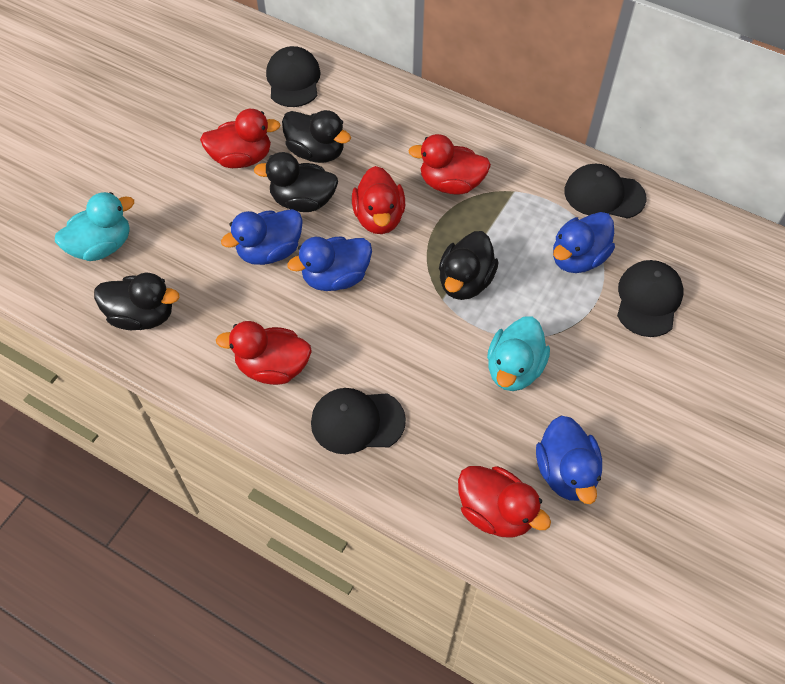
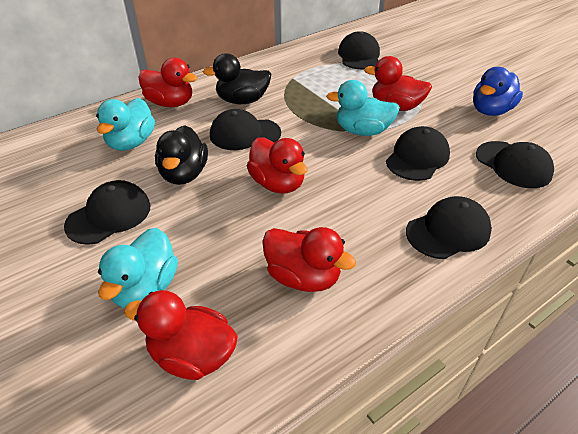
black cap: [266,46,321,107] [311,388,406,454] [564,164,647,219] [617,260,683,337] = 4 -> [64,180,150,245] [210,109,281,150] [338,31,380,69] [386,126,450,181] [406,196,492,259] [476,141,554,188] = 6
black duck: [94,273,179,330] [254,152,338,212] [282,110,351,163] [439,231,498,300] = 4 -> [155,125,208,185] [203,53,271,104] = 2
blue duck: [221,209,303,265] [287,237,372,291] [536,416,602,504] [553,212,615,273] = 4 -> [473,67,523,116] = 1
turquoise duck: [55,192,134,261] [487,317,550,391] = 2 -> [96,98,155,151] [98,228,178,308] [326,80,400,136] = 3

